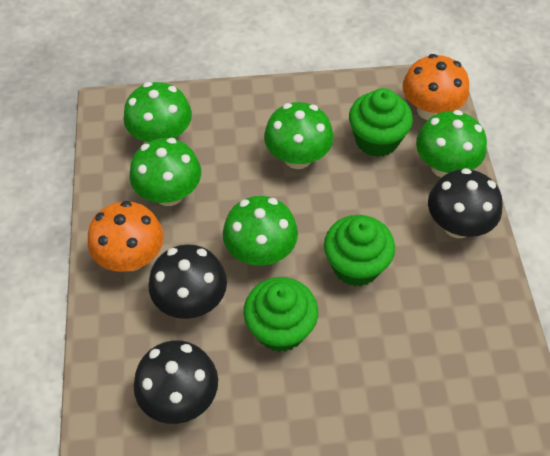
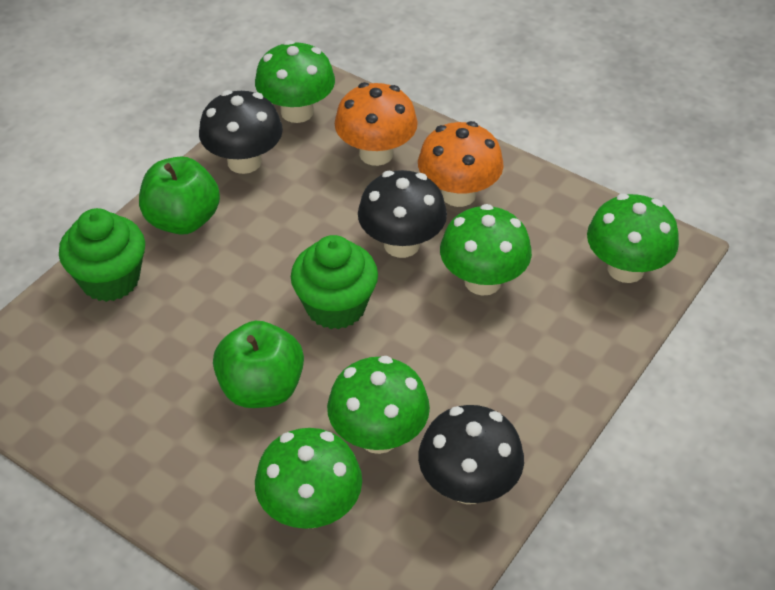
green apple: none = 0 -> [139,157,220,235] [213,321,304,408] = 2
green cupcake: [243,277,318,352] [324,215,395,286] [349,88,413,157] = 3 -> [59,208,145,302] [291,235,378,329] = 2

